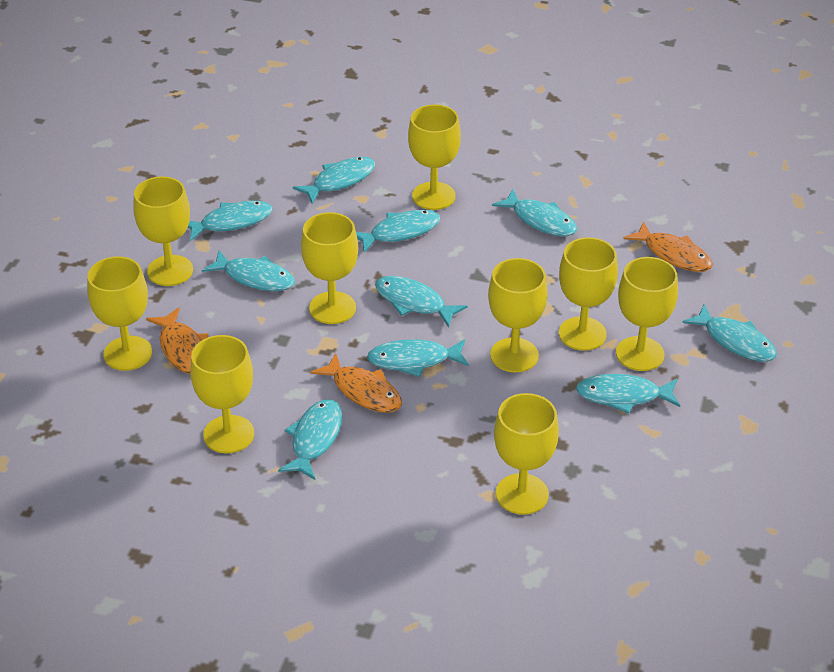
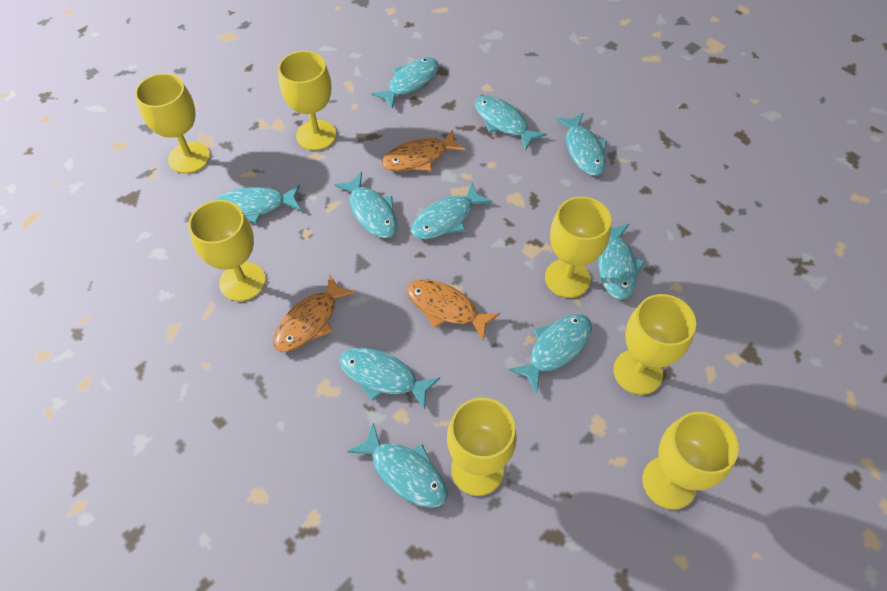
yellow goblet: [87,256,152,371] [133,176,193,286] [190,335,254,453] [301,212,358,324] [408,105,461,210] [488,258,548,372] [494,393,559,515] [559,237,618,351] [616,257,678,371] = 9 -> [135,73,210,174] [188,200,266,301] [278,51,336,150] [447,397,517,496] [545,196,611,298] [613,294,696,395] [642,412,739,510] = 7

